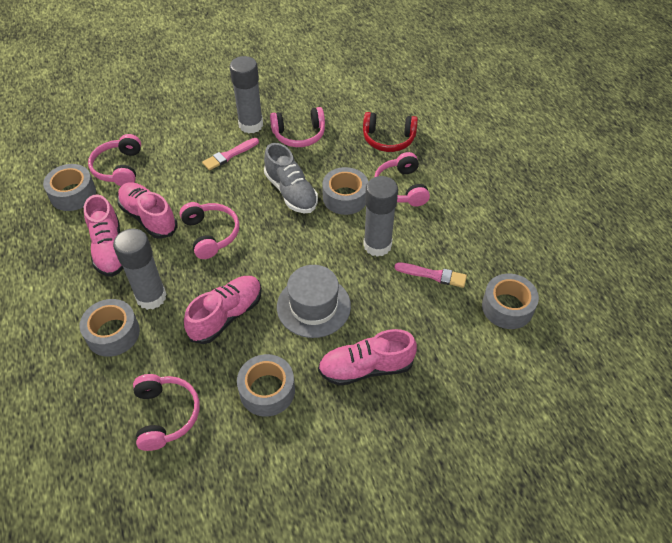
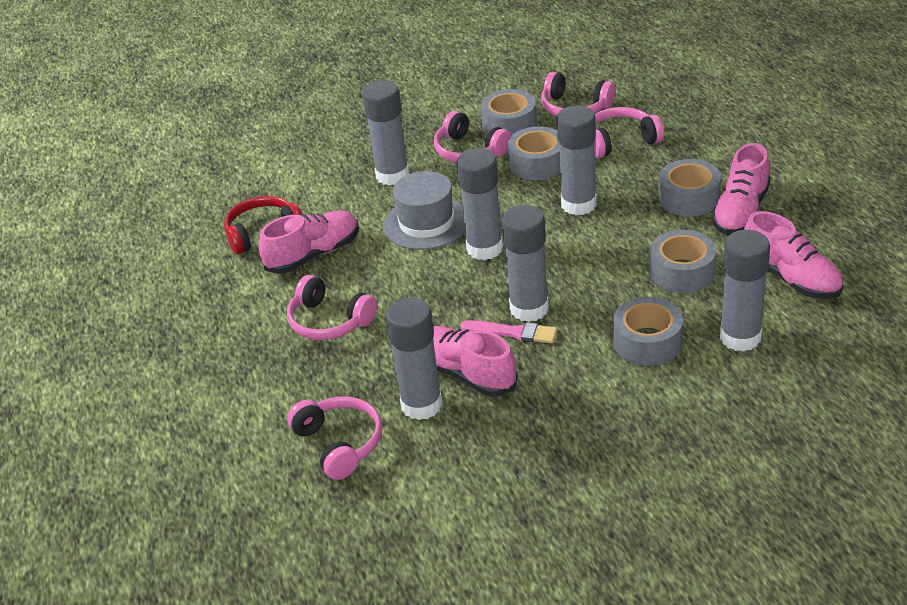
grey glue stick: [113,229,167,310] [230,56,263,133] [363,176,398,257] = 3 -> [362,80,409,186] [386,298,443,420] [457,148,503,260] [502,205,549,322] [556,105,596,215] [720,230,770,352] = 6
grey shoe: [264,143,318,213] = 1 -> none = 0
pink brush: [202,138,259,170] [394,262,467,288] = 2 -> [460,320,557,343] = 1

